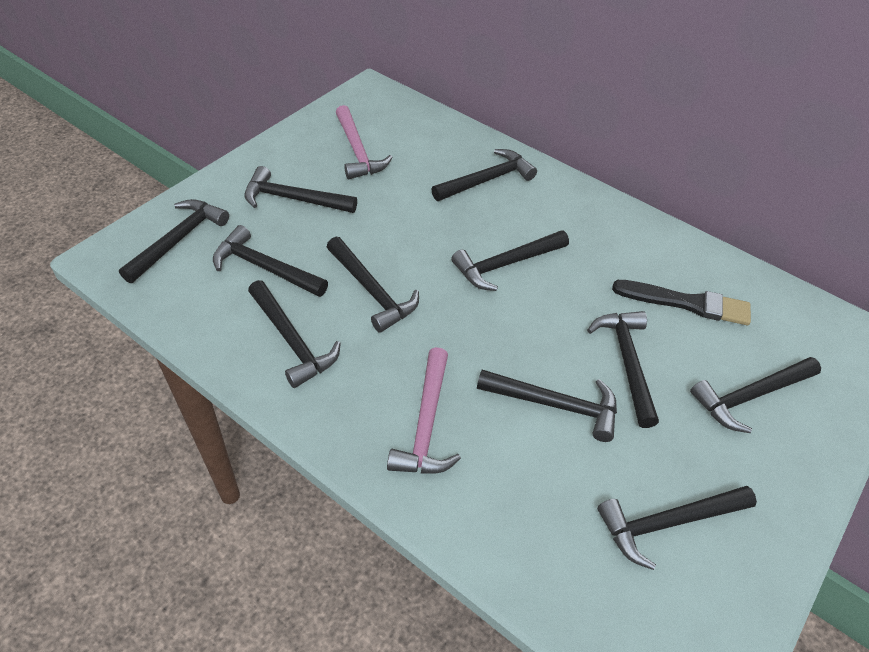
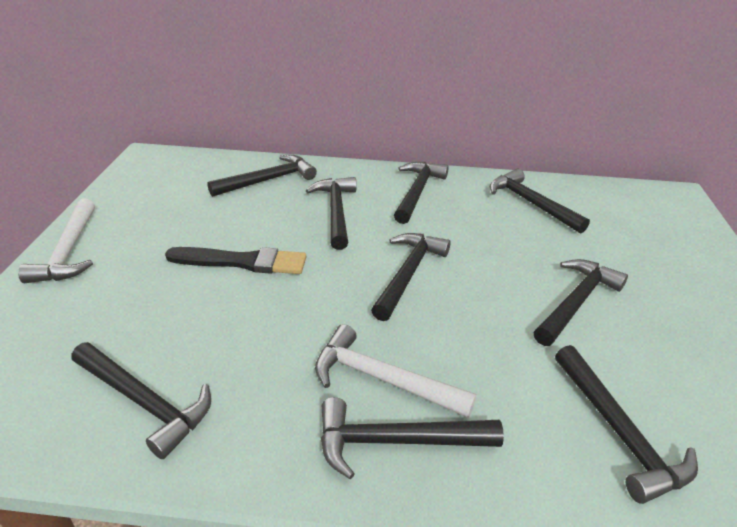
black hammer: [119,199,229,283] [213,225,328,297] [245,166,357,213] [248,280,341,388] [327,237,419,333] [431,149,537,201] [451,230,569,291] [477,370,617,442] [587,311,659,428] [597,486,757,570] [690,357,821,433] = 11 -> [72,342,211,459] [207,155,317,197] [306,177,356,250] [321,397,504,479] [371,233,451,321] [394,162,449,224] [490,169,590,234] [534,259,628,346] [555,345,698,504] = 9
pink hammer: [336,105,393,179] [387,347,461,474] = 2 -> none = 0
white hammer: none = 0 -> [18,199,95,283] [315,324,477,418] = 2

